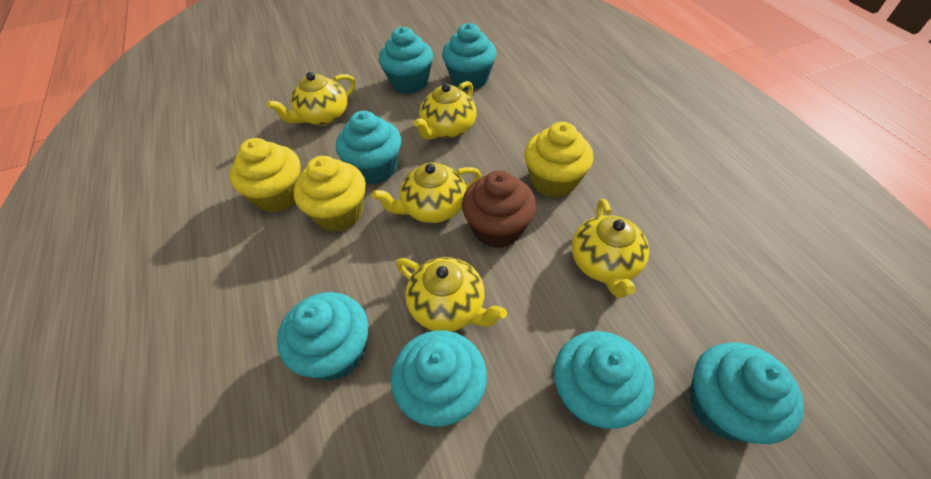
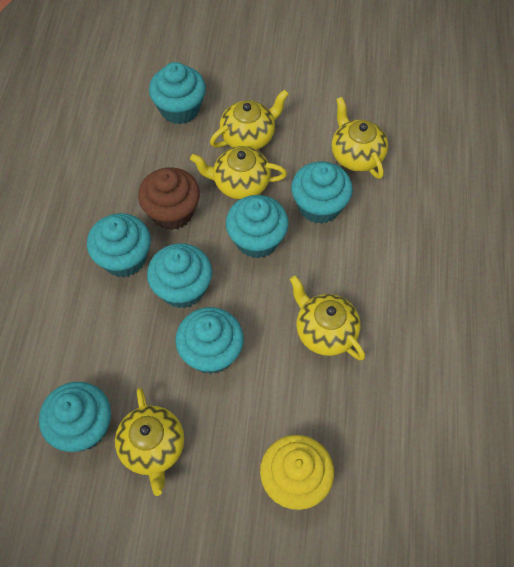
yellow cupcake: [229,138,301,213] [294,156,366,232] [524,122,593,197] = 3 -> [260,435,334,510] = 1

